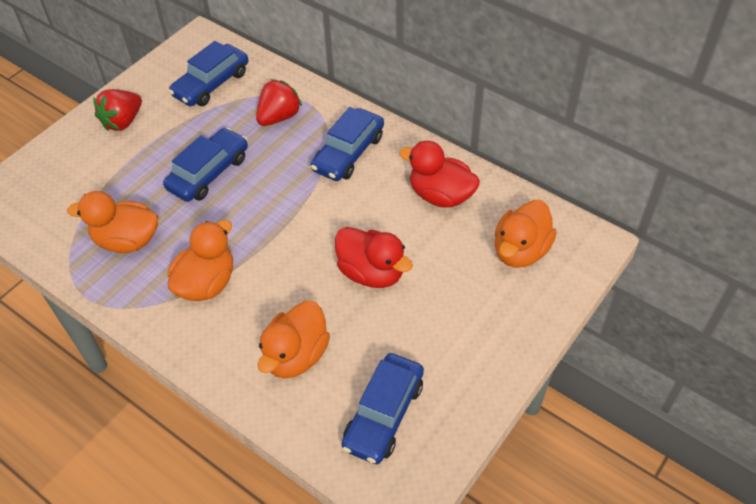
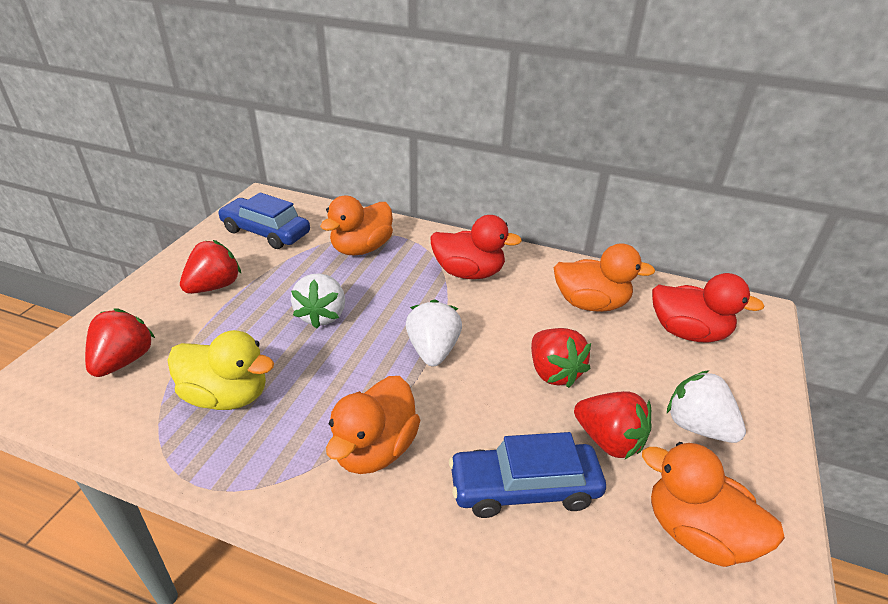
blue car: [163,127,248,202] [169,41,248,106] [311,107,384,181] [341,353,424,464] = 4 -> [218,192,310,249] [449,432,606,518] = 2
red strawberry: [93,89,142,131] [256,79,302,126] = 2 -> [85,308,155,377] [180,240,241,294] [531,328,591,388] [574,391,652,460] = 4
white strawberry: none = 0 -> [291,273,345,329] [406,299,462,366] [667,370,746,443] = 3
yellow duck: none = 0 -> [167,330,274,410] = 1

